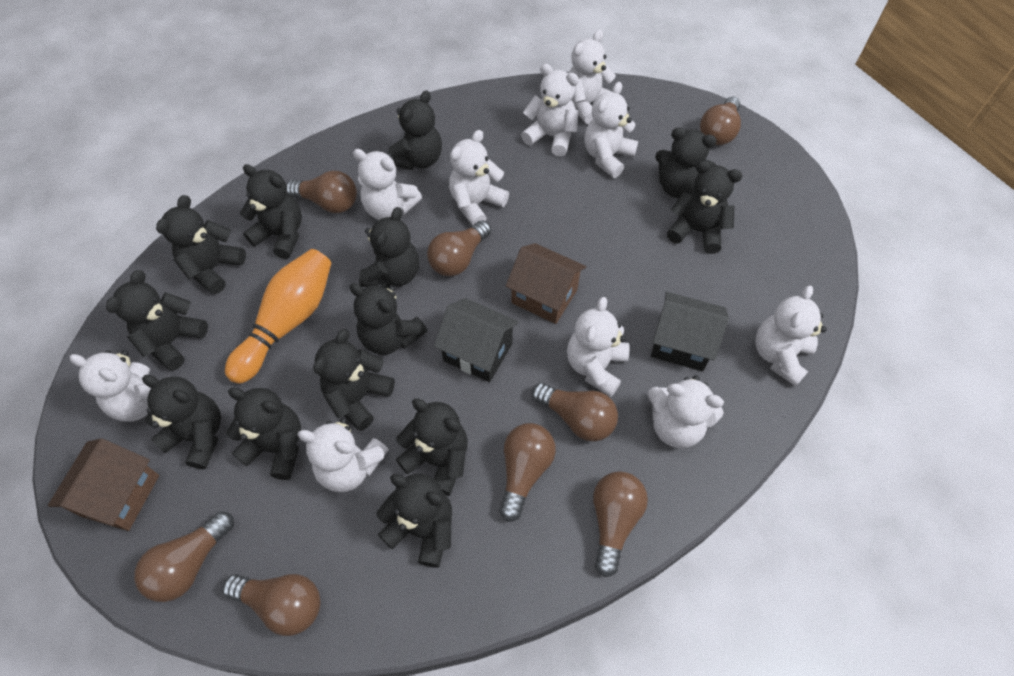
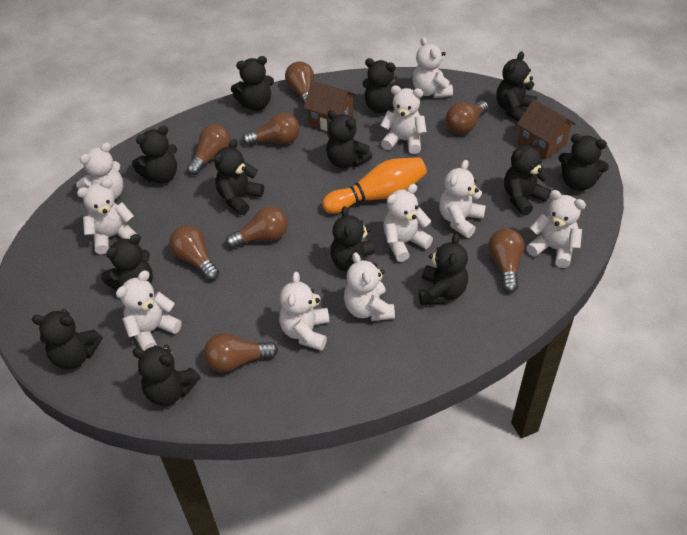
black house: [434,298,519,382] [651,292,729,371] = 2 -> none = 0

